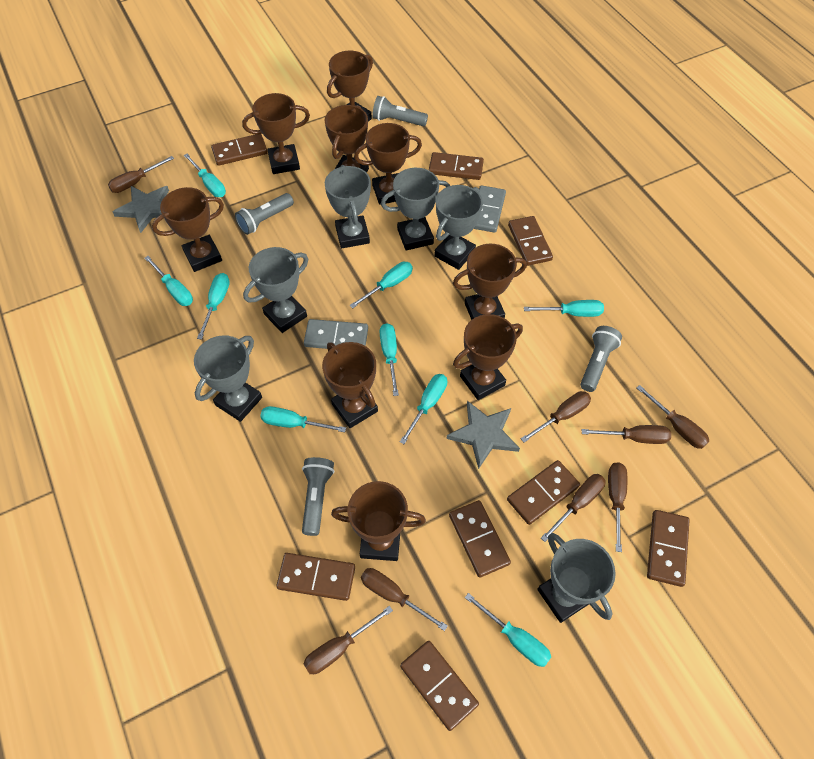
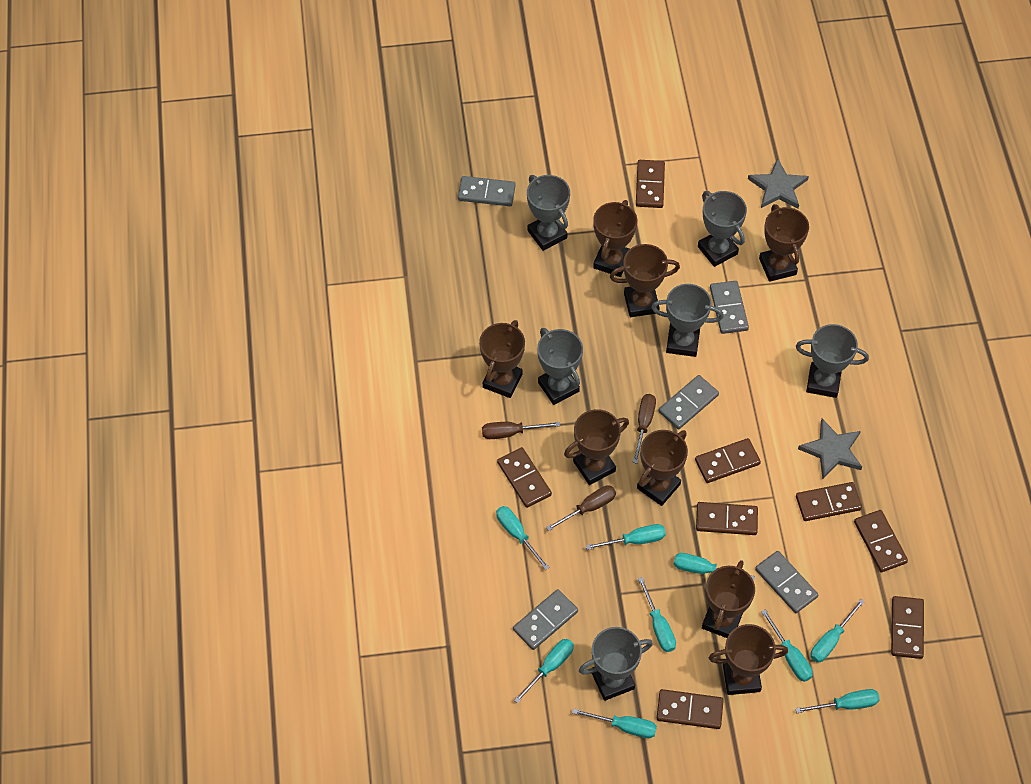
brown screwdriver: [108,156,174,193] [303,606,393,674] [361,568,448,631] [521,391,591,443] [541,474,605,542] [581,425,671,444] [608,462,627,552] [637,385,709,449] = 8 -> [482,422,560,439] [546,485,616,531] [633,394,656,464] = 3
brown trophy: [152,187,224,272] [242,93,310,174] [322,342,378,428] [325,105,369,173] [327,51,373,122] [331,481,426,561] [354,123,422,205] [453,244,527,320] [453,314,523,400] = 9 -> [479,320,525,398] [564,409,629,485] [593,200,637,277] [610,244,680,317] [637,430,688,506] [702,560,755,638] [709,624,788,695] [759,204,809,282] = 8
grey domino: [304,319,368,349] [474,185,506,233] = 2 -> [458,176,516,206] [513,589,578,650] [659,375,719,429] [710,281,749,334] [755,551,818,613] = 5
grey flashlight: [235,193,294,235] [302,457,334,536] [372,96,428,126] [580,326,622,392] = 4 -> none = 0

